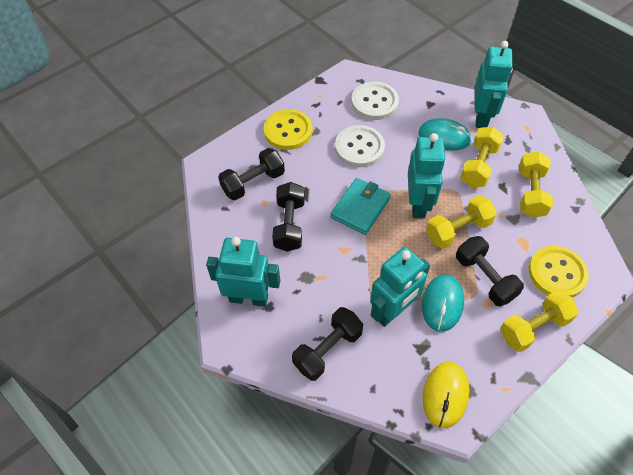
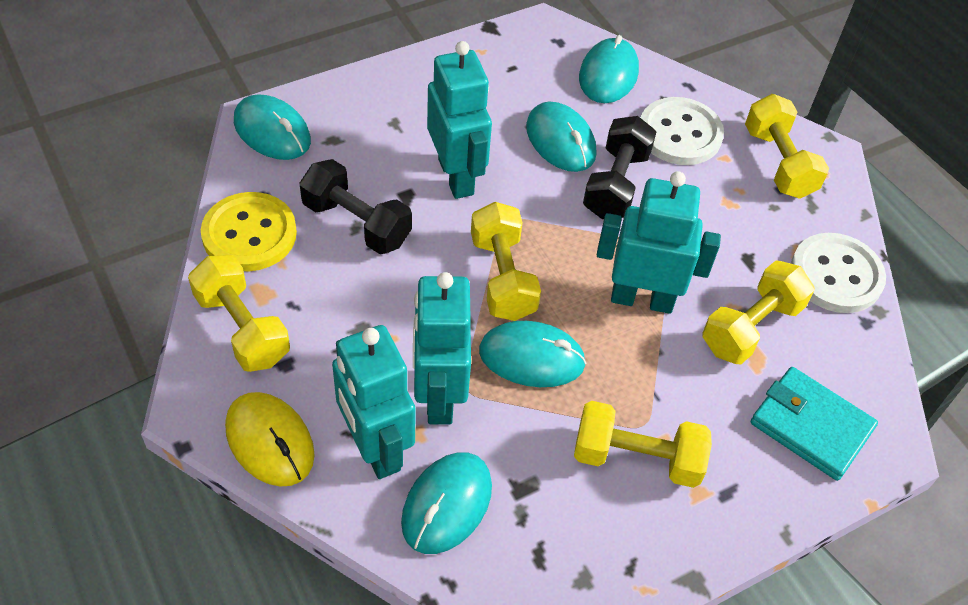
black dumbbell: [218,148,285,200] [272,182,305,252] [292,307,363,381] [456,236,524,306] = 4 -> [299,159,412,254] [583,116,656,219] = 2
turquoise mouse: [418,118,472,151] [422,274,464,332] = 2 -> [234,94,311,160] [401,452,492,554] [479,321,586,387] [526,102,597,172] [579,35,639,103] = 5
yellow button: [264,109,312,150] [529,246,589,297] = 2 -> [201,192,297,271] = 1
yellow dumbbell: [426,195,497,249] [460,127,504,187] [500,290,579,352] [519,151,553,218] = 4 -> [188,255,290,372] [471,202,541,321] [574,401,712,488] [702,260,815,365] [745,94,829,199] = 5

